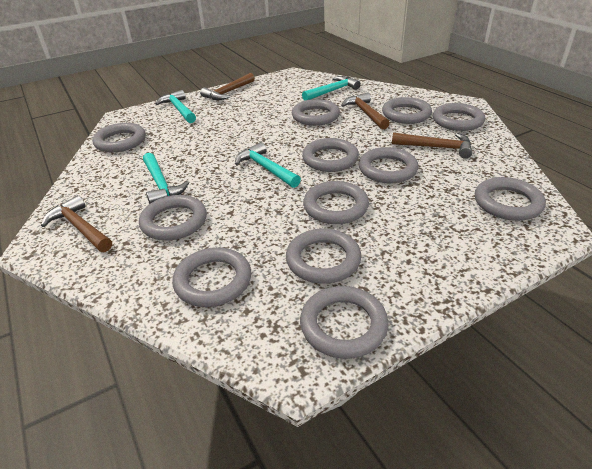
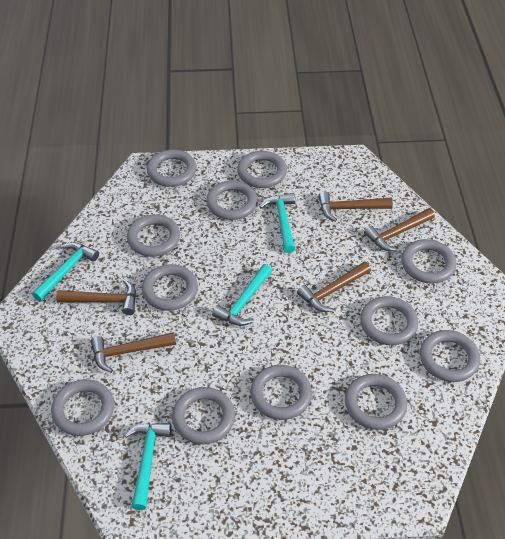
brown hammer: [41,195,112,252] [200,73,255,100] [341,92,390,129] [392,133,472,159] = 4 -> [56,280,136,315] [91,332,176,373] [297,261,371,312] [318,191,393,222] [364,208,435,251] = 5

